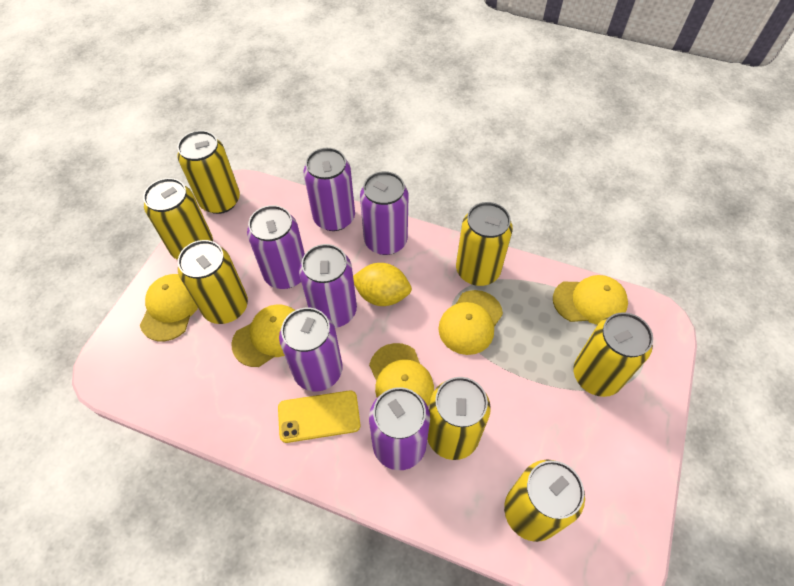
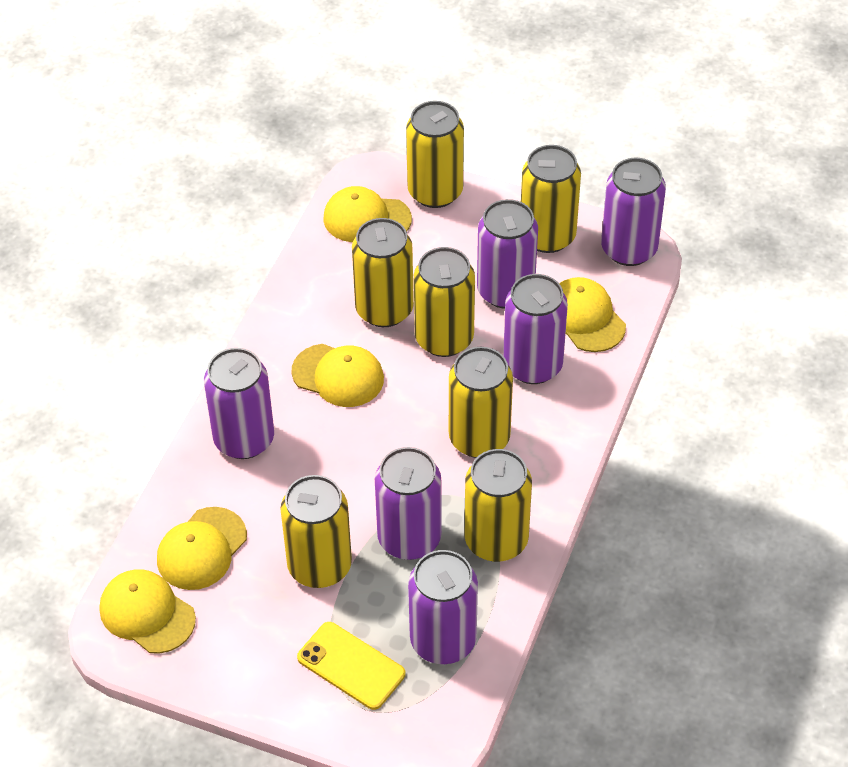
yellow lemon: [353,263,412,306] = 1 -> none = 0

